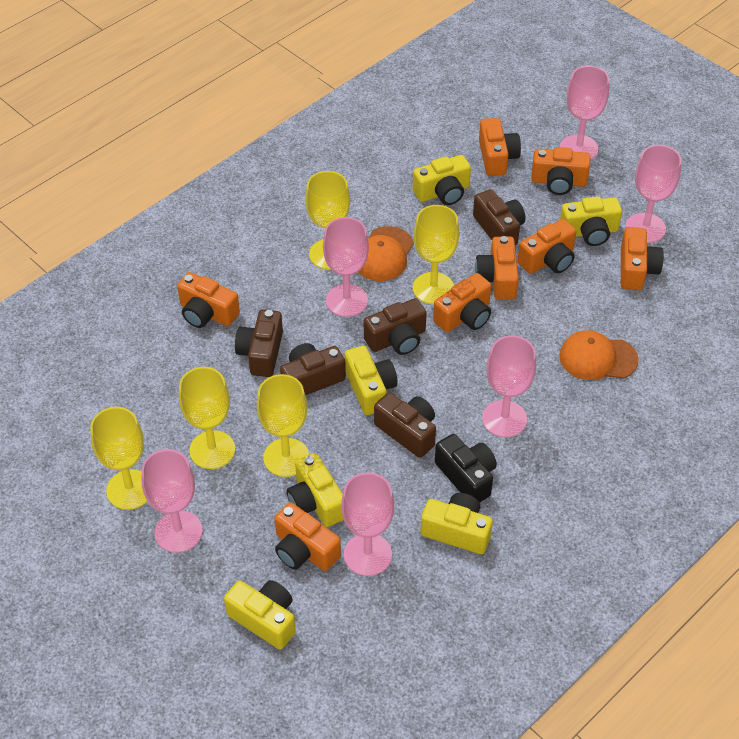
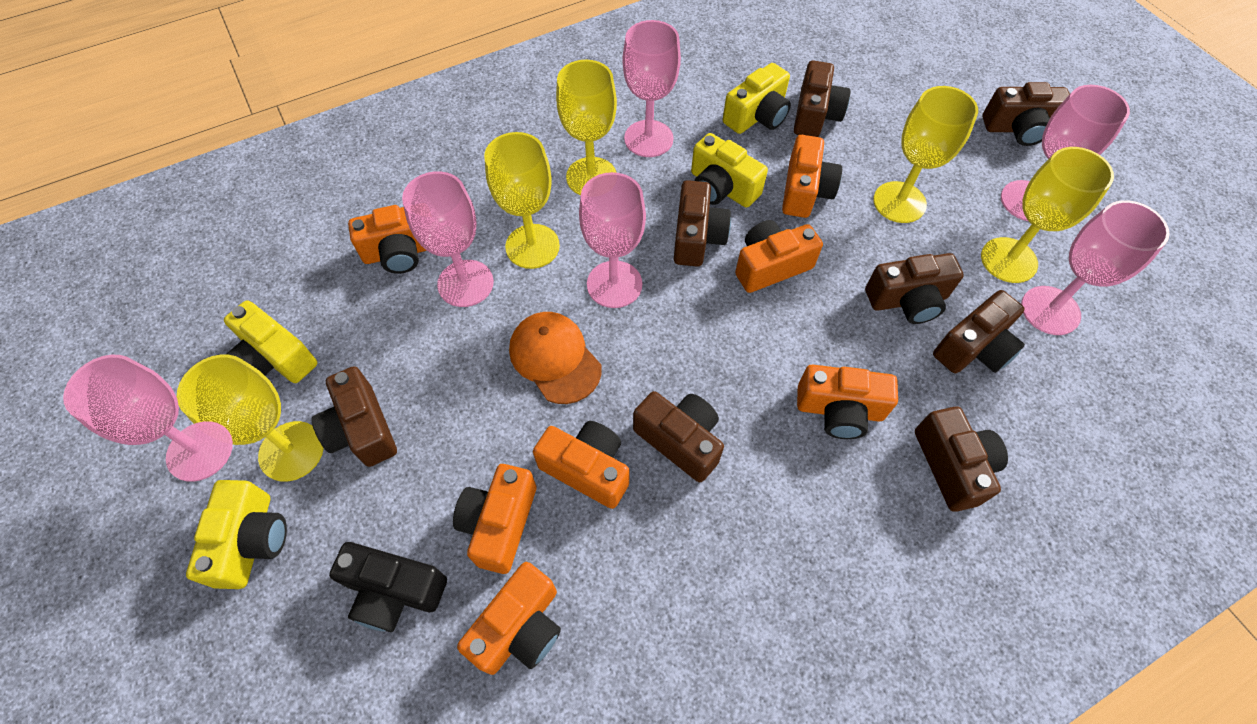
brown camera: [235,310,283,377] [280,343,346,395] [364,298,427,355] [374,393,436,458] [473,189,526,246] = 5 -> [311,366,397,467] [633,391,724,482] [674,180,731,267] [794,60,851,137] [865,253,964,324] [915,406,1008,512] [933,290,1025,373] [982,82,1070,146] = 8
orange camera: [177,272,240,328] [275,502,341,571] [433,273,491,332] [475,236,519,300] [479,118,521,176] [518,219,576,274] [531,147,591,195] [621,227,664,290] = 8 -> [348,205,427,274] [453,464,536,574] [457,562,561,675] [533,421,629,509] [735,220,823,293] [782,135,842,218] [797,364,898,439] = 7
orange cap: [358,226,414,281] [559,330,639,380] = 2 -> [509,312,602,404] = 1
yellow camera: [224,580,296,650] [287,453,344,527] [345,346,398,415] [413,155,471,205] [420,493,493,554] [560,196,622,246] = 6 -> [186,480,287,589] [224,300,317,383] [691,133,768,208] [723,63,791,134] = 4

